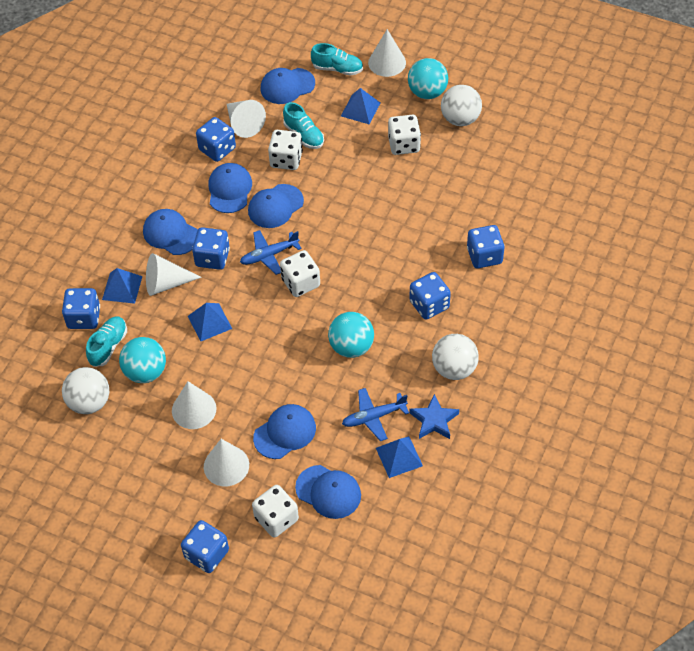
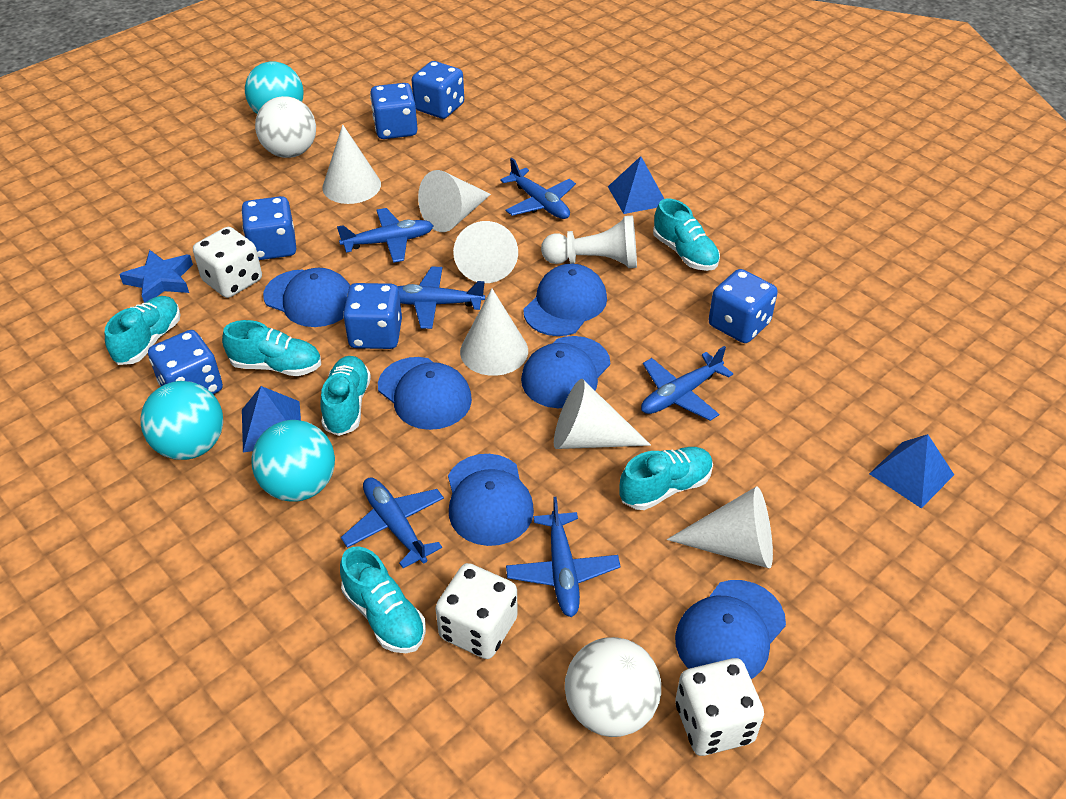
blue plane: [240,230,302,275] [342,388,409,441] = 2 -> [337,208,434,263] [341,478,444,568] [397,267,485,329] [500,158,576,219] [506,497,621,617] [641,346,733,421] = 6
blue pyramid: [102,268,143,304] [188,303,232,341] [341,88,380,125] [376,436,423,478] = 4 -> [242,386,301,453] [608,156,664,214] [869,434,954,508] = 3
turquoise shoe: [86,316,127,367] [283,102,324,149] [311,43,363,76] = 3 -> [105,296,181,365] [222,320,321,376] [320,356,371,436] [340,547,426,653] [619,447,713,510] [653,198,720,271] = 6
white ball: [62,367,110,414] [432,334,479,380] [441,85,482,126] = 3 -> [255,96,316,158] [565,637,661,737] = 2
white cone: [146,253,202,296] [172,381,216,429] [204,439,249,487] [227,100,266,138] [368,29,406,77] = 5 -> [323,124,381,204] [418,170,491,232] [453,221,518,283] [460,288,528,376] [554,379,651,449] [667,486,773,568] = 6
white dice: [252,485,299,538] [268,130,303,170] [280,250,320,297] [388,115,421,155] = 4 -> [193,227,262,298] [435,563,518,659] [675,658,764,756] = 3
white pawn: none = 0 -> [541,215,637,268] = 1

